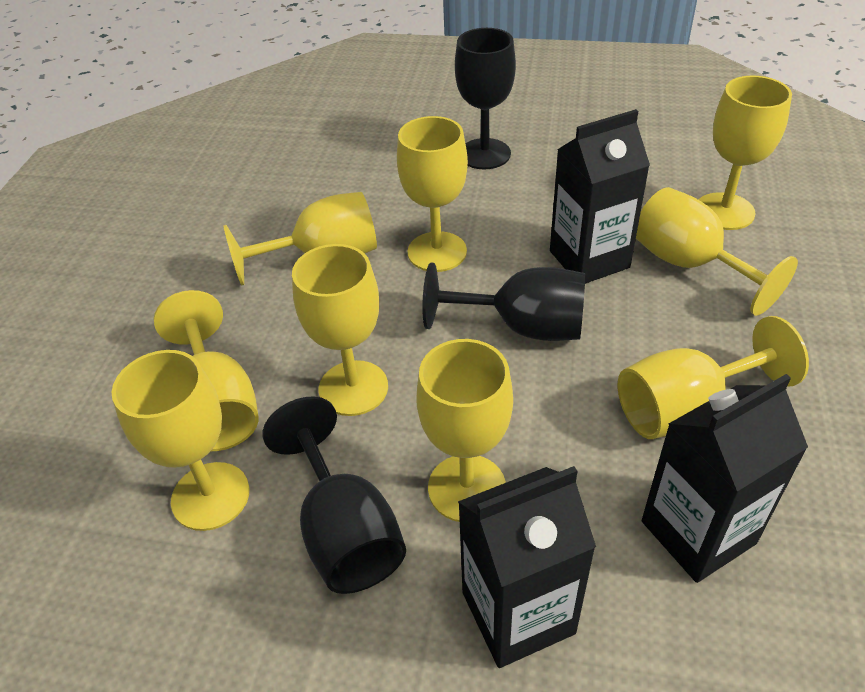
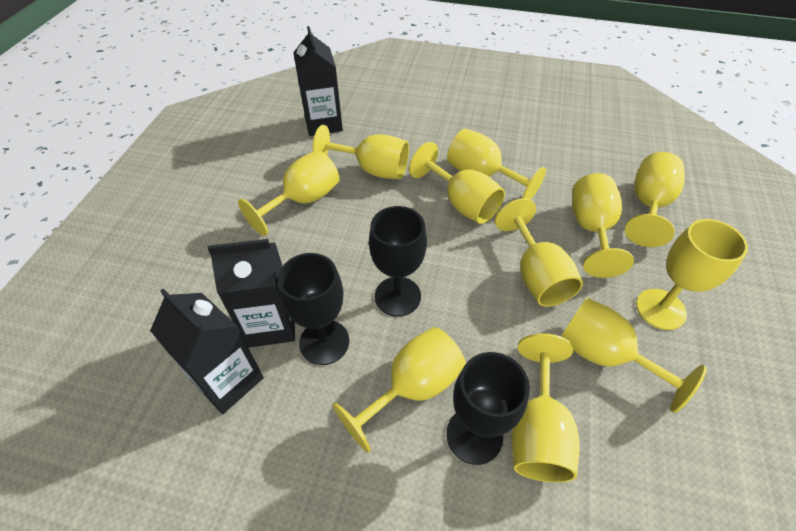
yellow goblet: [111,350,249,531] [154,290,258,451] [223,192,377,286] [292,244,388,416] [397,116,468,272] [416,339,513,522] [618,316,809,439] [636,187,798,316] [698,76,792,230] = 9 -> [238,150,340,236] [312,125,409,179] [333,327,466,452] [409,142,505,224] [447,129,546,200] [495,198,583,307] [512,333,580,482] [561,298,707,413] [572,173,634,278] [625,152,685,247] [636,219,748,330] = 11

